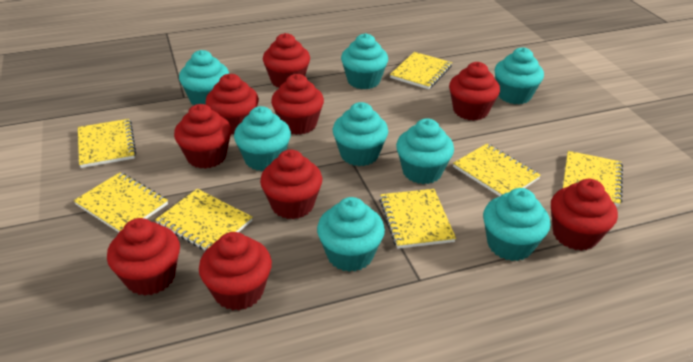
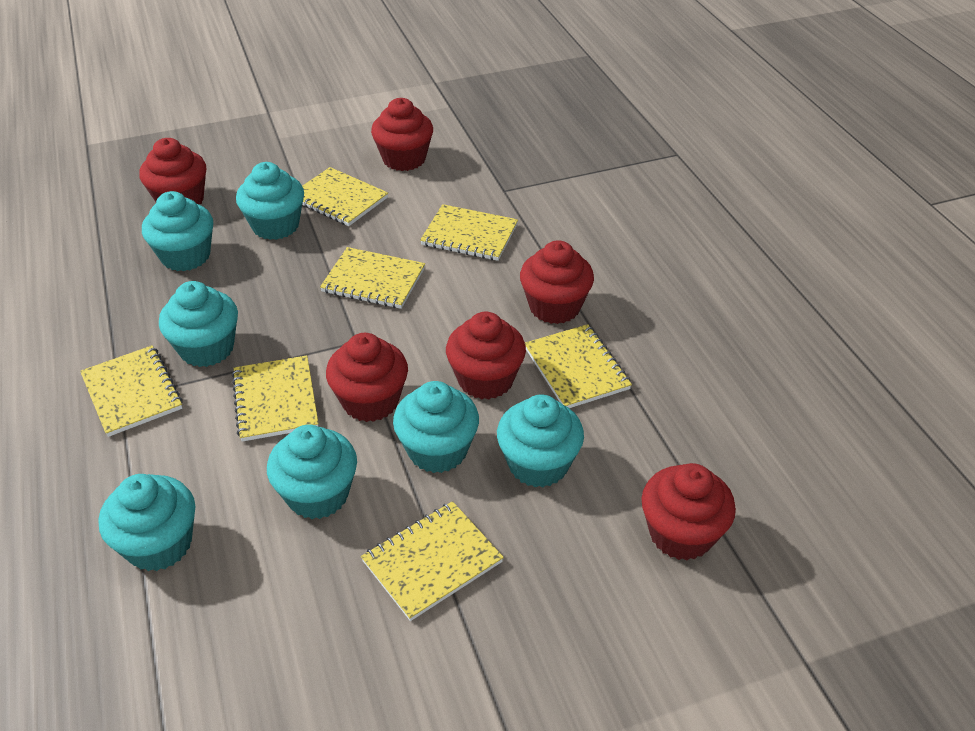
red cupcake: [107,218,180,296] [174,104,232,169] [199,232,272,310] [205,74,259,134] [260,150,322,219] [263,33,310,88] [271,74,324,135] [449,62,500,121] [551,179,618,251] = 9 -> [139,138,206,205] [326,333,408,422] [371,98,433,171] [446,312,526,400] [520,240,594,324] [641,463,736,560] = 6
turquoise cupcake: [179,50,229,105] [234,106,291,171] [317,197,385,272] [333,102,388,166] [341,33,388,89] [396,118,454,184] [483,188,551,261] [495,47,544,104] = 8 -> [99,474,196,571] [142,191,213,271] [159,281,238,367] [236,162,304,240] [267,425,357,519] [393,381,479,473] [497,395,584,487] = 7

